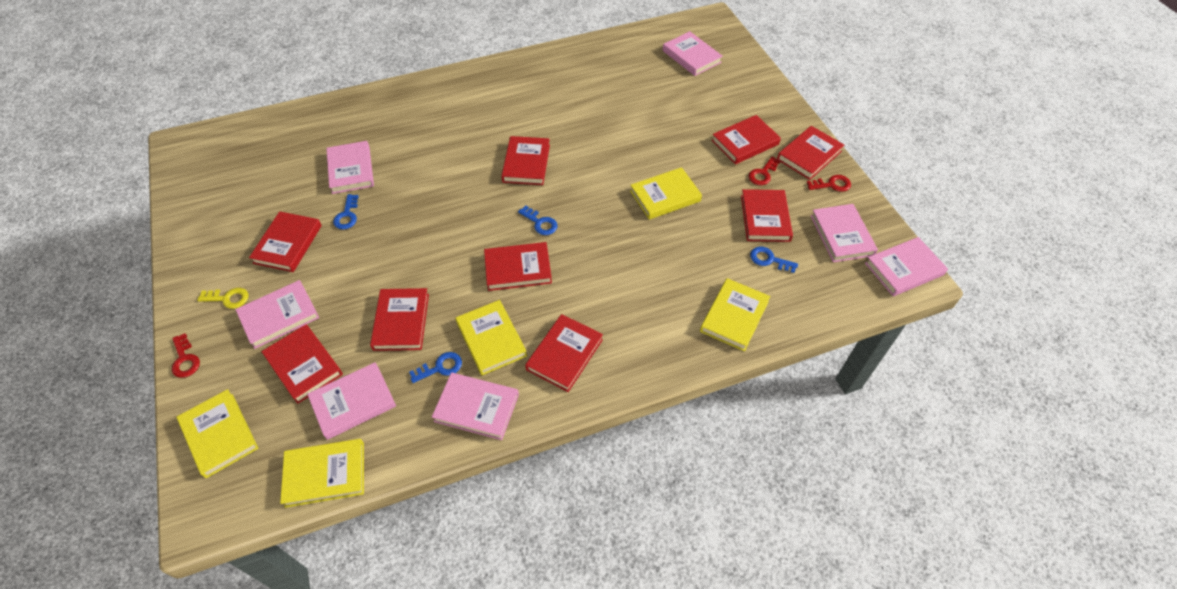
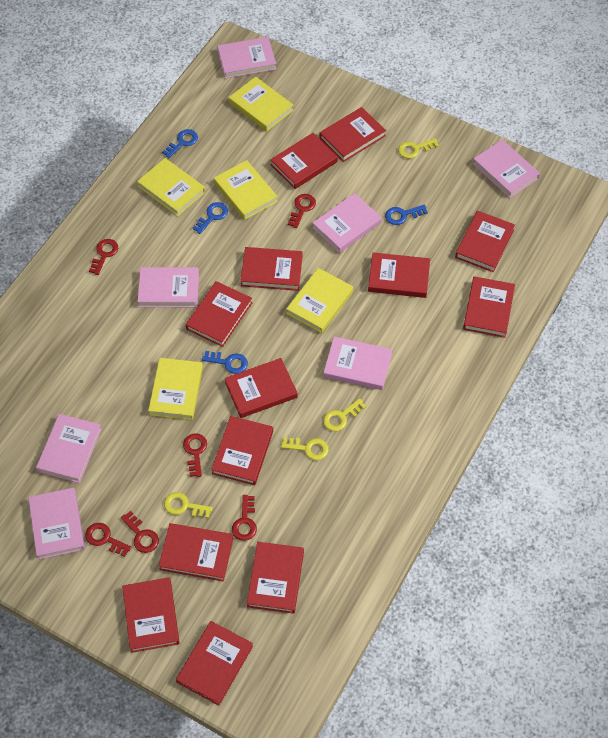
red book: [249,211,322,272] [261,324,343,404] [370,288,429,351] [484,242,552,291] [502,136,550,185] [525,314,603,392] [711,115,781,164] [741,189,793,242] [777,126,844,180] = 9 -> [122,578,180,653] [159,523,234,581] [176,621,253,706] [186,281,252,347] [211,416,273,485] [225,358,298,418] [240,247,303,291] [247,542,304,614] [270,133,338,189] [319,107,386,162] [368,252,430,298] [455,211,515,272] [463,276,515,338] = 13
red key: [172,333,200,378] [748,156,781,185] [807,175,851,192] = 3 -> [86,523,132,557] [89,239,118,275] [121,511,159,553] [183,434,207,477] [232,495,257,541] [288,194,316,228] = 6
yellow key: [197,288,249,309] = 1 -> [164,492,213,518] [281,437,329,460] [323,398,366,431] [398,138,439,159] = 4

